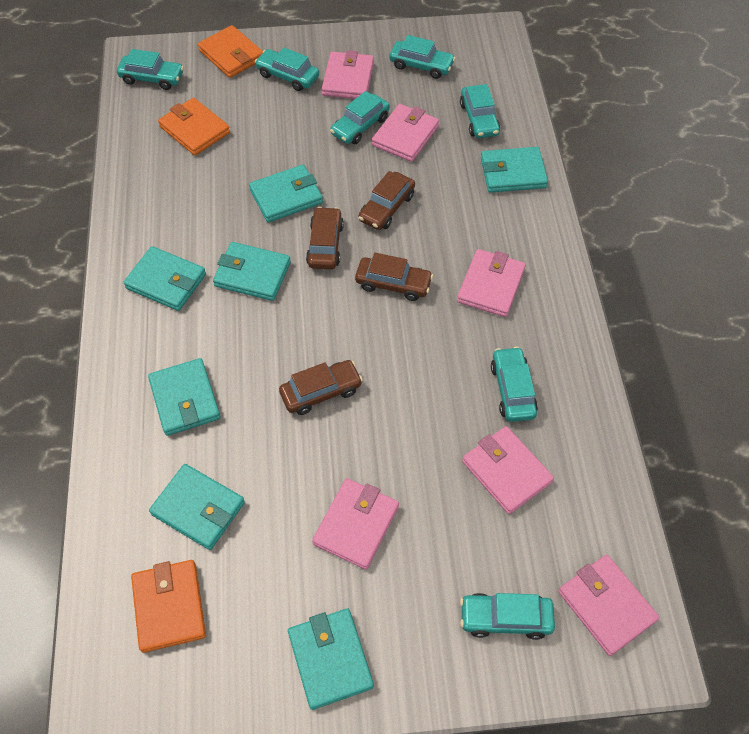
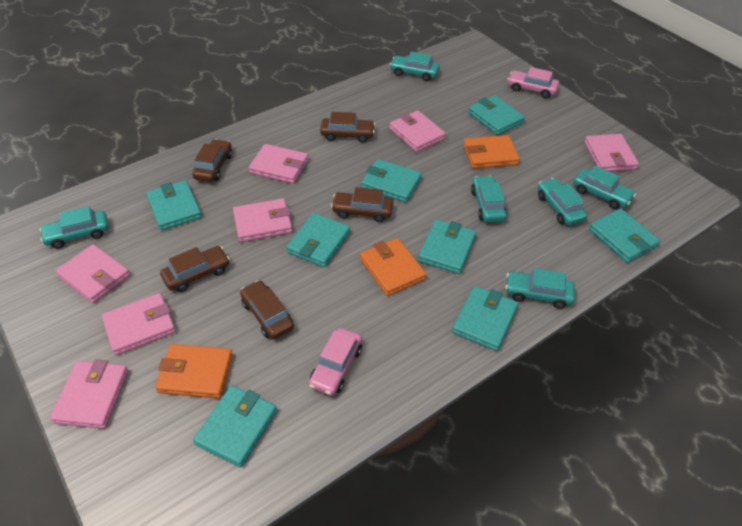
brown car: [279,360,363,415] [306,207,344,269] [355,253,433,301] [358,171,415,230] = 4 -> [160,246,230,292] [192,139,232,182] [240,280,294,340] [320,112,375,142] [331,187,393,222] = 5
pink car: none = 0 -> [309,328,362,396] [507,67,559,98] = 2
pink wallet: [312,478,399,570] [322,50,374,99] [372,104,439,162] [457,249,526,317] [462,426,554,514] [558,555,659,656] = 6 -> [50,359,129,429] [56,244,130,303] [102,293,176,355] [233,198,293,242] [249,144,309,184] [389,110,446,152] [584,134,639,172] = 7
turquoise car: [117,49,184,90] [255,48,319,91] [330,91,390,144] [389,35,455,79] [460,84,500,138] [460,593,555,640] [491,347,538,422] = 7 -> [40,206,109,249] [390,52,440,81] [471,176,507,222] [505,268,575,309] [538,178,587,225] [573,166,636,209] = 6
turquoise wallet: [123,246,206,311] [148,358,221,436] [149,464,245,550] [213,242,291,301] [249,165,323,223] [288,609,374,710] [481,147,548,193] = 7 -> [146,180,202,230] [193,385,277,467] [286,213,350,267] [361,159,422,203] [418,220,476,274] [452,286,518,351] [468,95,525,135] [589,208,660,263] = 8

